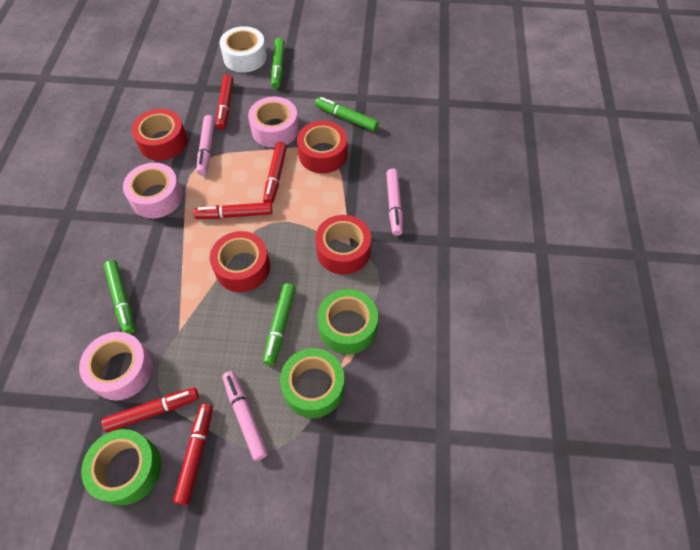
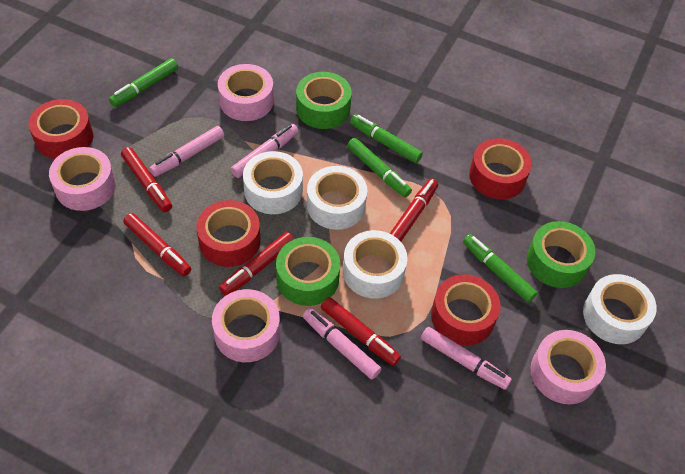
pink marker: [197,115,215,175] [222,371,268,461] [386,168,403,236] = 3 -> [149,126,224,177] [230,124,298,178] [303,308,381,379] [421,327,512,390] = 4
pink tape: [79,332,153,400] [123,163,183,218] [248,97,299,148] = 3 -> [49,147,116,211] [212,289,280,362] [218,64,274,121] [531,330,606,404] = 4
white tape: [220,26,267,73] = 1 -> [243,151,303,214] [307,166,367,230] [343,230,408,299] [583,274,657,344] = 4

